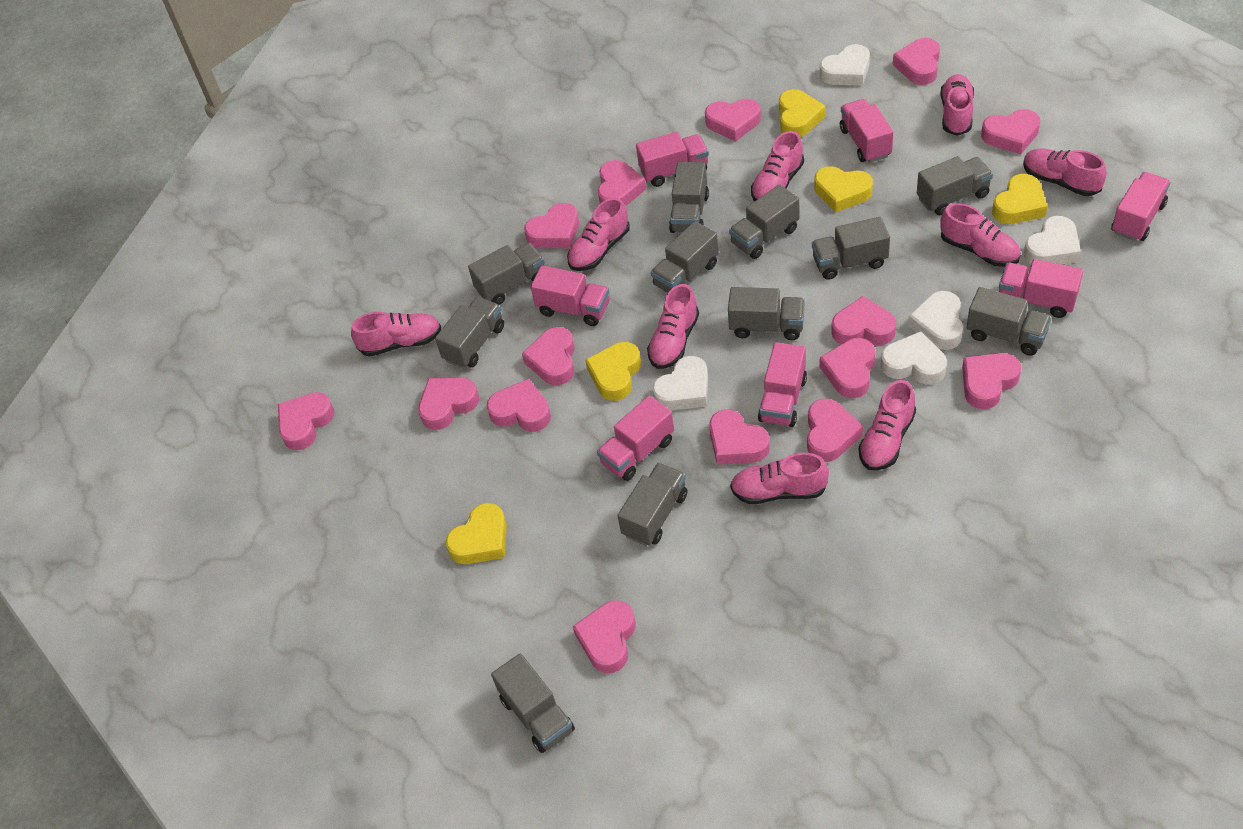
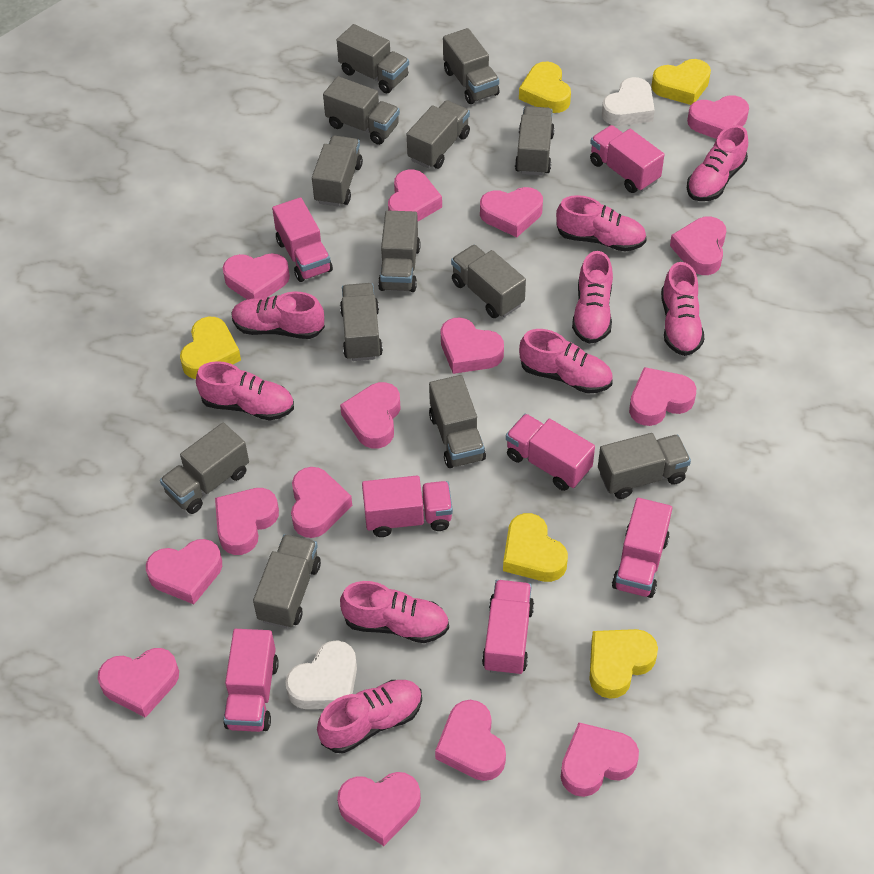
grey truck: [435,297,504,368] [468,243,545,305] [491,653,575,753] [618,463,688,546] [651,221,719,293] [669,162,709,233] [728,287,805,340] [729,184,799,259] [812,217,890,280] [917,156,993,215] [967,287,1052,356] = 11 -> [160,422,249,514] [253,534,321,628] [312,135,363,207] [323,76,400,145] [337,24,409,93] [340,283,383,361] [378,210,420,292] [407,100,470,169] [429,375,486,468] [443,28,500,104] [451,245,526,318] [515,106,555,175] [598,433,691,499] = 13
white heart: [652,356,708,411] [820,44,870,86] [881,331,947,384] [908,291,963,350] [1024,216,1081,264] = 5 -> [285,640,357,709] [602,77,655,126] = 2

